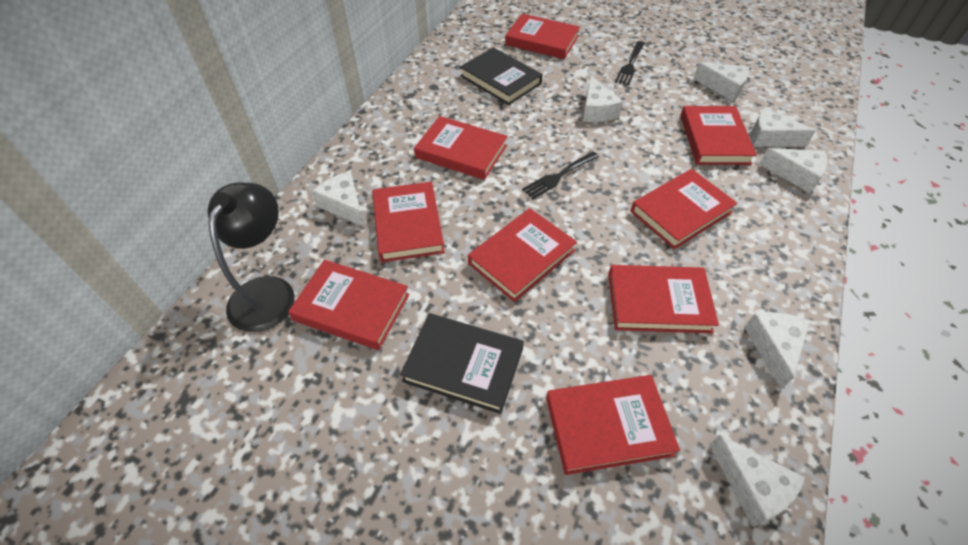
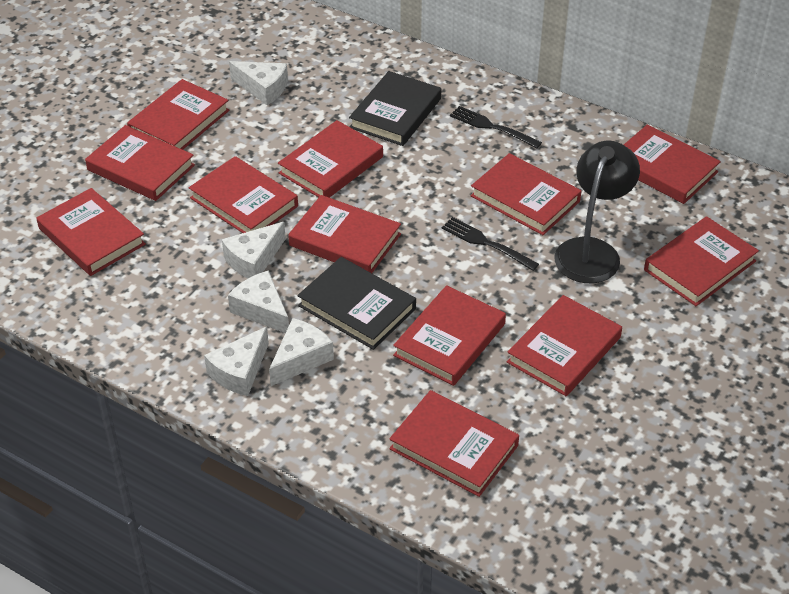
red book: [288,260,409,350] [372,182,445,262] [414,116,507,180] [468,208,577,302] [505,14,580,59] [546,375,680,475] [608,265,719,333] [630,169,738,249] [680,106,757,165] = 9 -> [37,188,146,276] [85,125,195,201] [127,79,229,150] [189,156,298,233] [278,120,383,198] [288,195,401,273] [389,390,519,497] [393,285,506,386] [471,153,581,235] [507,295,622,396] [624,124,721,204] [644,216,759,306] = 12
white cheese: [312,171,365,227] [583,75,623,122] [693,63,749,101] [709,435,805,527] [744,312,810,390] [751,107,815,147] [759,148,827,193] = 7 -> [204,327,269,396] [222,222,286,279] [228,270,289,333] [229,61,288,105] [269,318,334,386] = 5

